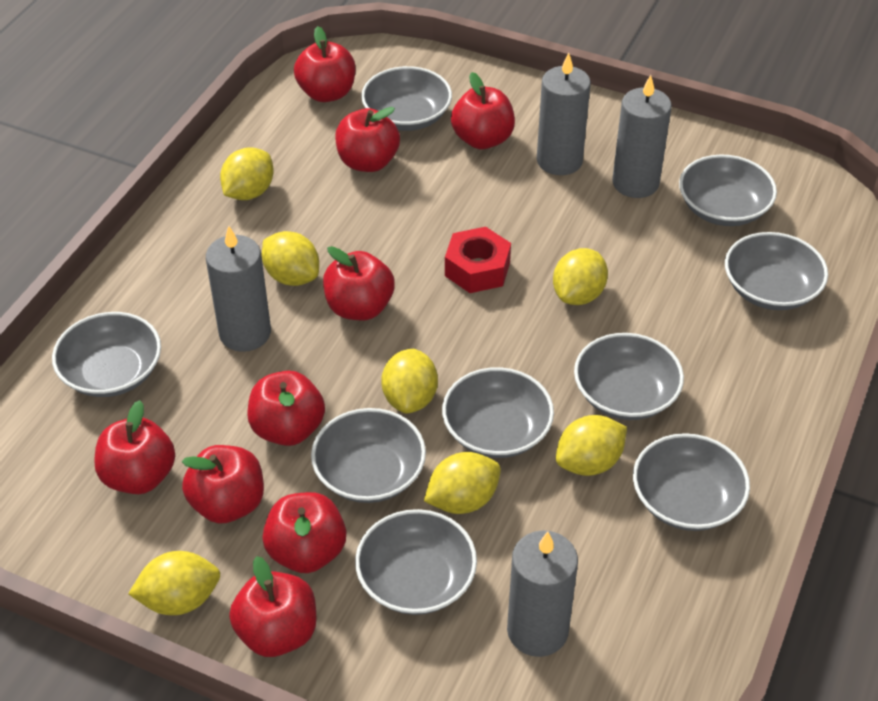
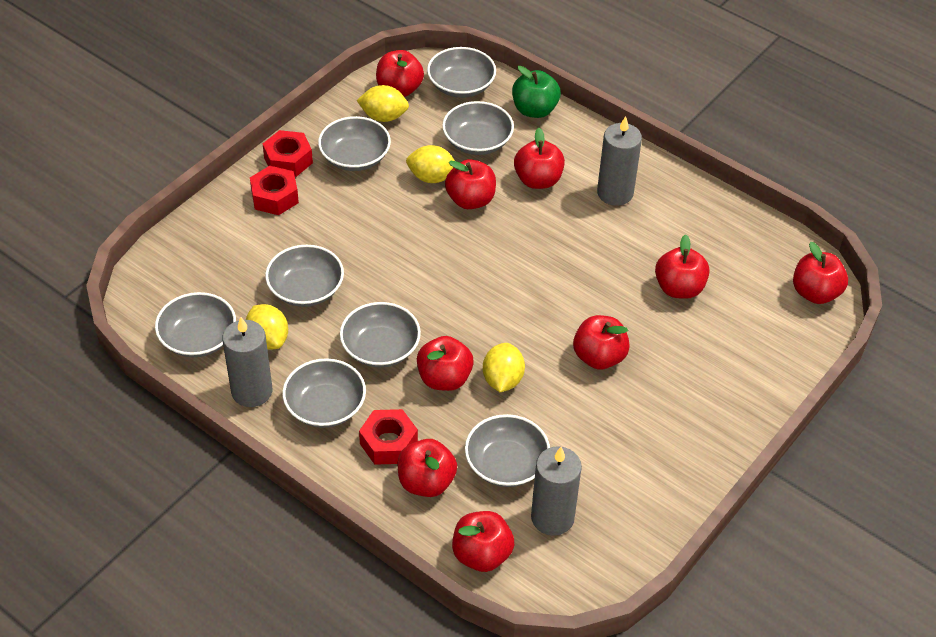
green apple: none = 0 -> [512,66,561,118] = 1
grey bowl: [52,312,161,397] [311,408,426,503] [355,509,477,615] [361,66,452,131] [442,367,554,458] [574,333,684,420] [633,433,750,531] [679,154,777,226] [725,232,828,310] = 9 -> [155,292,236,357] [265,245,344,307] [282,358,366,428] [318,116,391,171] [340,302,421,367] [427,47,496,98] [442,101,514,155] [465,414,550,487] = 8
grey candle: [206,226,271,352] [507,530,578,657] [537,53,591,175] [612,75,672,198] = 4 -> [222,317,272,407] [531,446,582,536] [597,116,642,206] = 3
red nut: [445,227,511,293] = 1 -> [250,166,299,215] [263,130,313,177] [359,409,418,465] = 3
yellow lemon: [128,551,220,615] [220,148,274,200] [262,231,319,286] [381,349,438,413] [424,452,501,514] [553,248,608,305] [556,415,627,476] = 7 -> [246,304,288,350] [357,85,409,122] [406,145,455,183] [483,343,525,392] = 4

